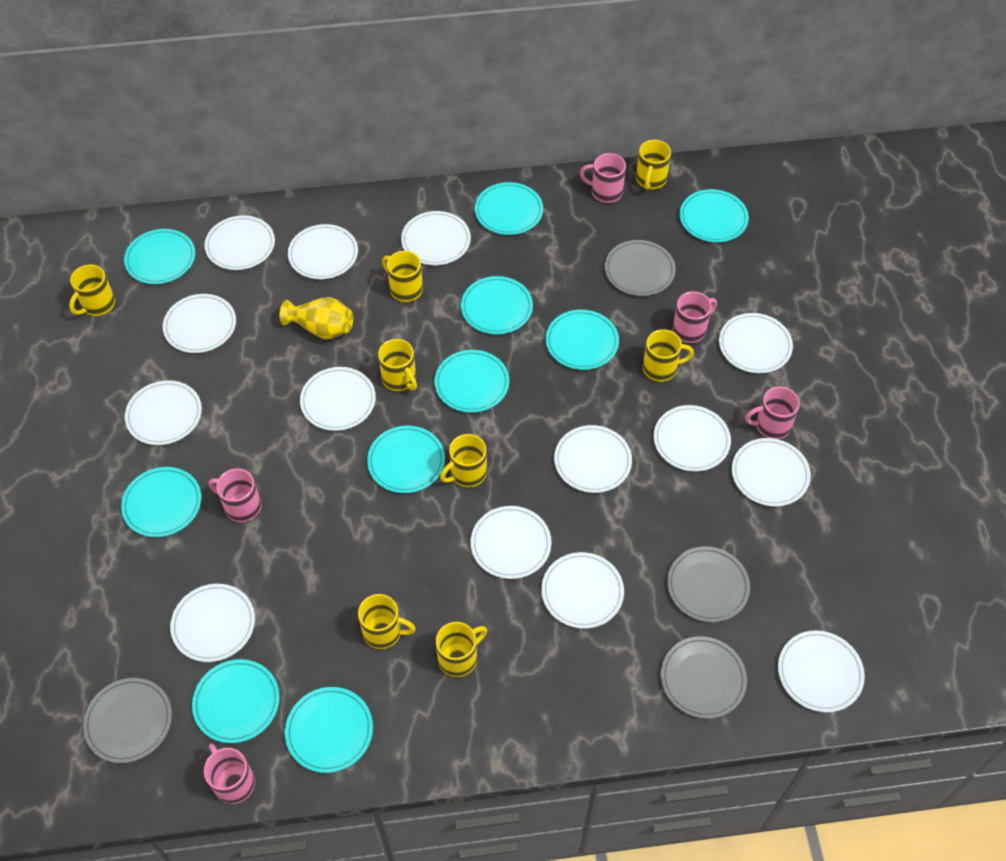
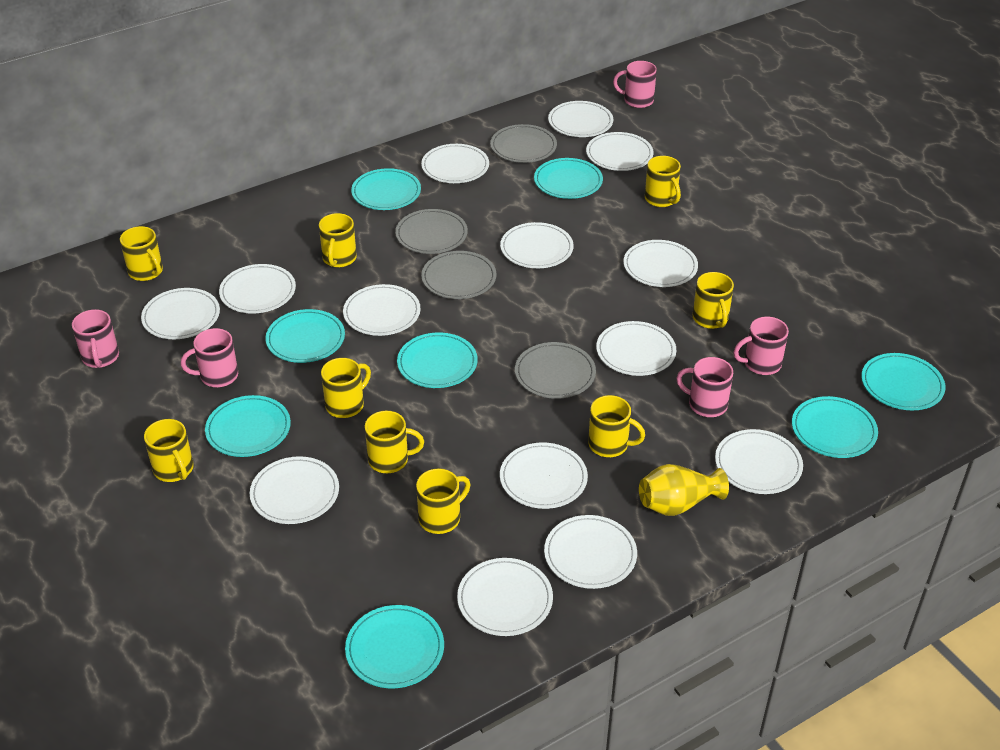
turquoise plate: [121,467,201,537] [124,229,195,284] [192,659,280,743] [285,687,373,773] [367,426,445,493] [434,350,509,413] [461,276,533,334] [475,182,543,235] [546,310,619,370] [679,189,749,242] = 10 -> [205,395,291,457] [265,309,345,363] [345,605,444,688] [351,168,421,210] [397,333,478,388] [534,158,603,199] [792,396,878,458] [861,353,945,411] = 8
yellow mug: [69,264,115,316] [358,594,416,649] [378,339,417,391] [382,251,423,302] [436,622,487,677] [440,434,487,488] [636,140,671,190] [643,329,694,382] = 8 -> [120,226,163,281] [144,419,194,482] [319,213,357,267] [321,358,371,418] [365,411,424,473] [416,468,470,534] [588,395,645,457] [645,156,681,207] [693,272,734,329] = 9

